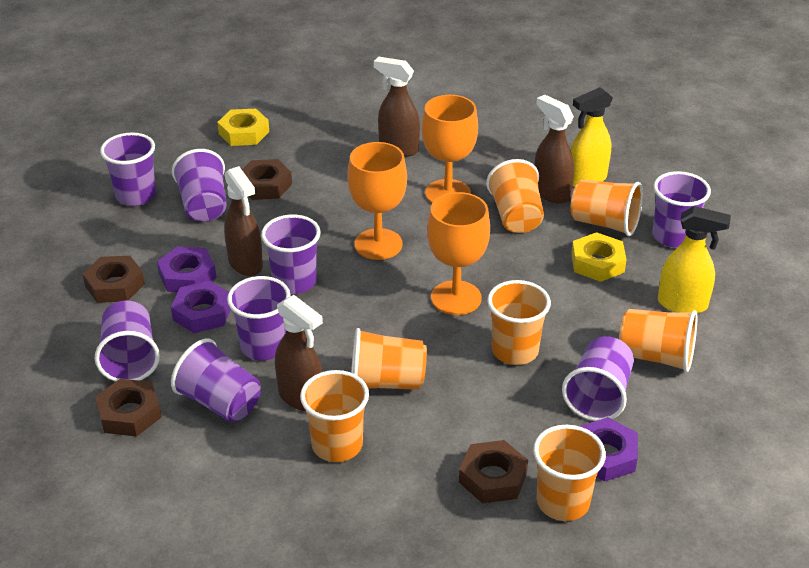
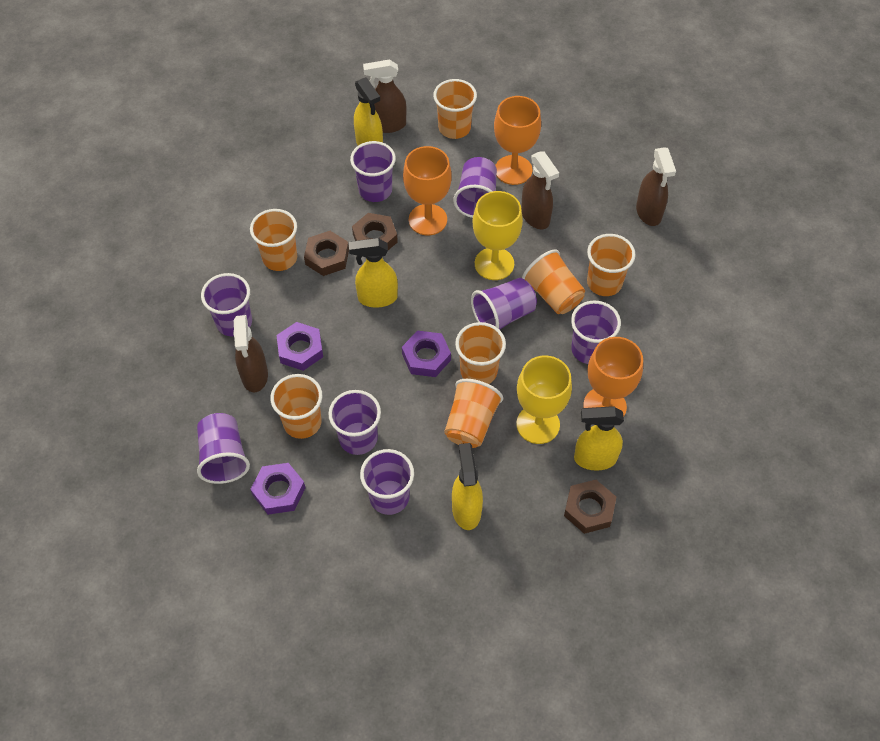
brown nut: [82,256,145,303] [95,378,162,437] [242,159,292,200] [459,440,528,504] = 4 -> [304,231,349,276] [352,213,398,250] [564,480,616,534] = 3
yellow goblet: none = 0 -> [473,191,523,280] [516,355,572,444] = 2
yellow nut: [217,109,269,146] [571,232,627,282] = 2 -> none = 0
yellow spray bottle: [571,87,613,187] [658,206,731,314] = 2 -> [349,238,398,308] [354,77,383,145] [452,443,483,530] [574,406,624,471] = 4

